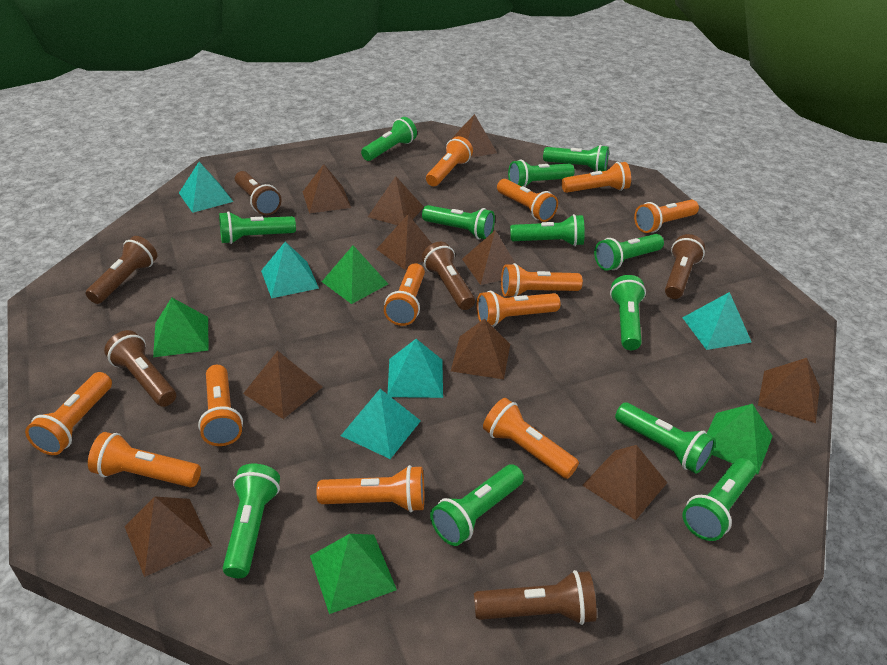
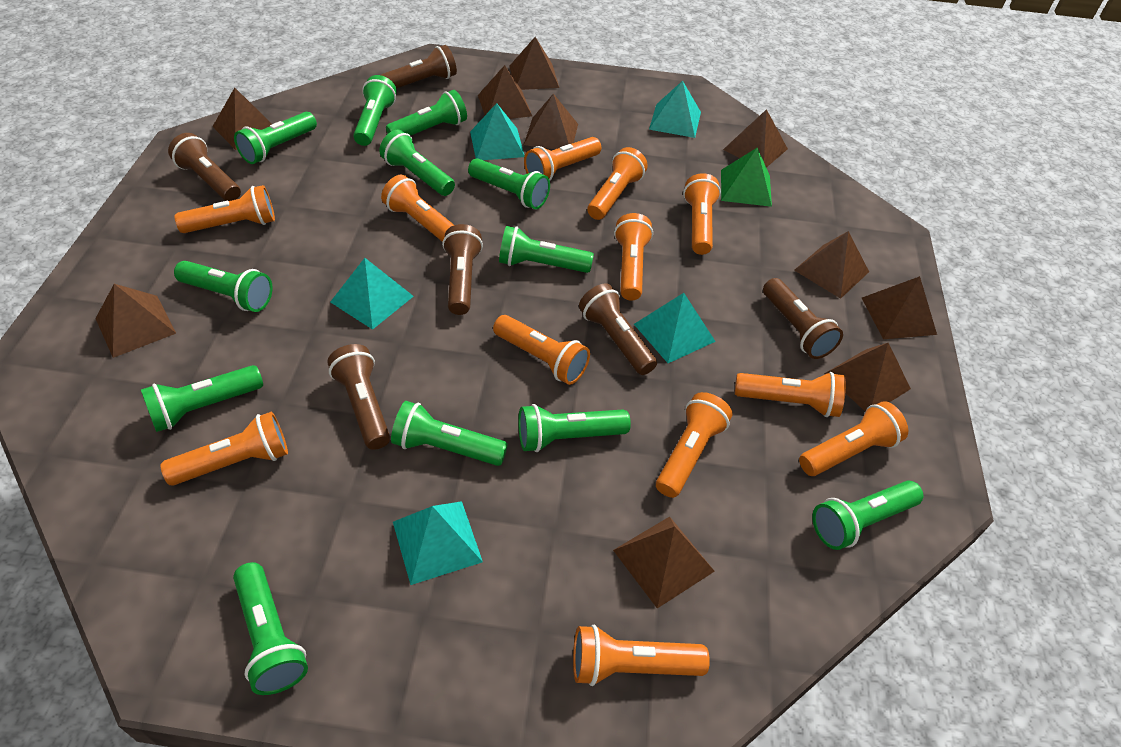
green pyramid: [153,298,209,357] [310,534,397,614] [322,245,388,304] [707,404,773,474] = 4 -> [721,148,772,207] = 1

